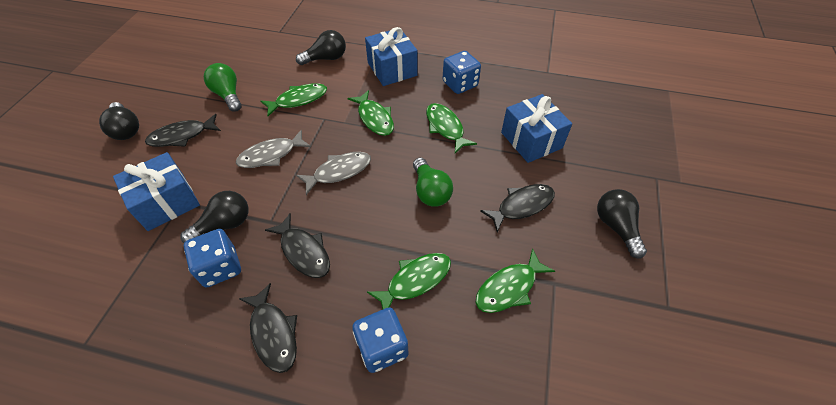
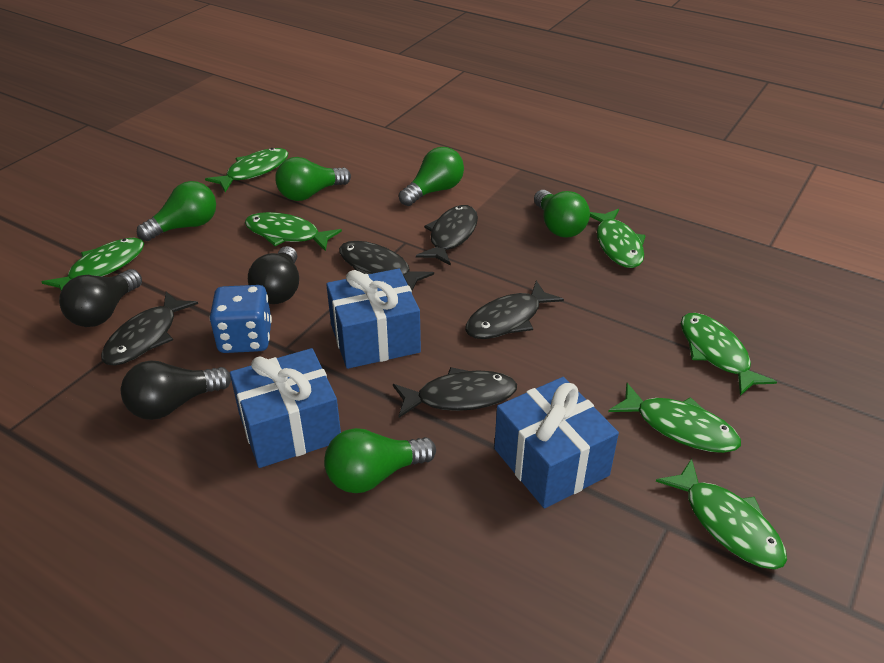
black fish: [145,114,221,147] [238,283,297,373] [265,213,330,278] [480,184,555,232] = 4 -> [101,292,198,366] [339,241,434,291] [393,367,517,418] [416,205,478,266] [465,280,564,339] = 5
black light bulb: [99,102,139,140] [180,191,249,243] [296,30,346,65] [597,189,647,259] = 4 -> [59,269,142,327] [121,360,231,420] [248,246,299,304] = 3
blue dice: [184,229,241,287] [352,307,409,373] [443,51,481,94] = 3 -> [210,285,272,353] = 1
green fish: [261,83,327,116] [347,90,394,136] [367,253,451,309] [426,103,477,153] [476,249,555,313] = 5 -> [42,238,144,290] [205,148,288,192] [245,212,342,251] [590,209,646,268] [608,383,741,453] [656,459,787,569] [681,313,777,396] = 7
green light bulb: [204,63,242,112] [413,157,453,207] = 2 -> [137,181,216,241] [275,157,351,201] [324,428,436,493] [399,147,464,206] [534,190,590,237] = 5
grey fish: [236,130,311,168] [296,152,371,195] = 2 -> none = 0

